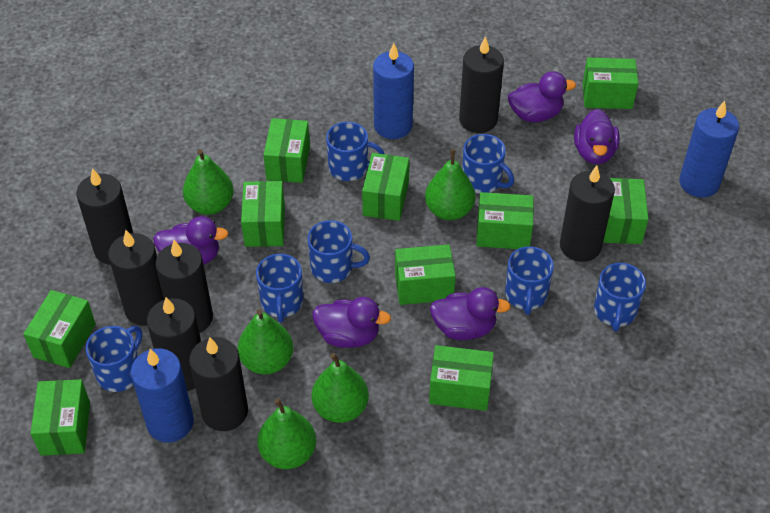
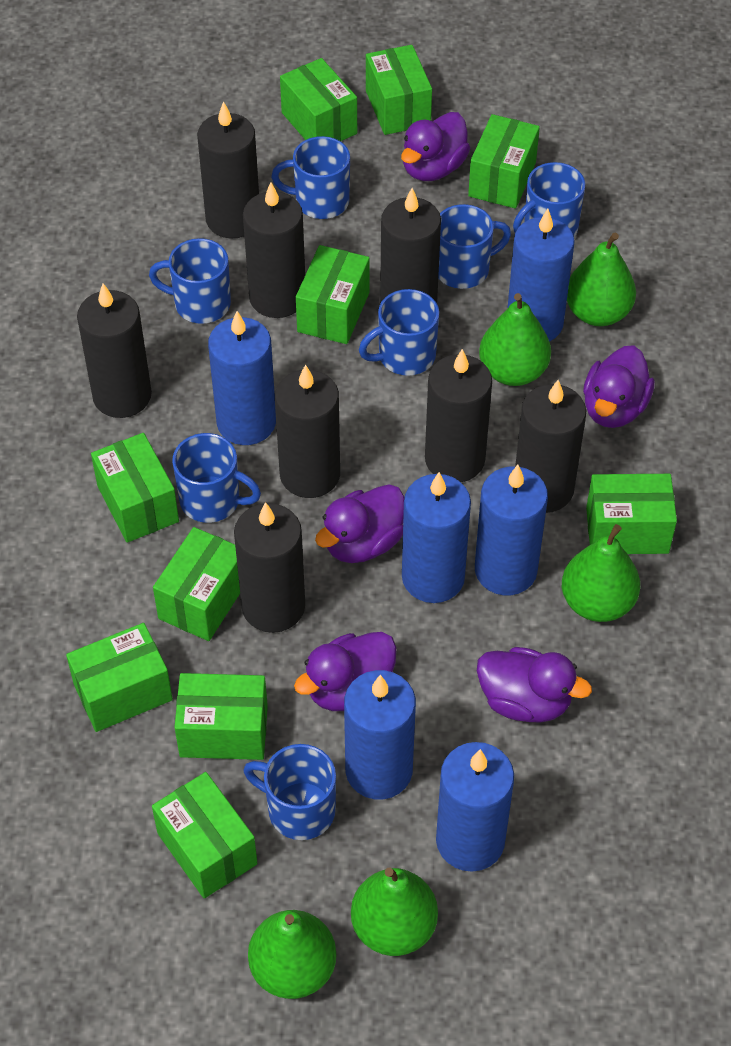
black candle: [76,168,133,265] [108,230,164,326] [147,297,201,391] [155,240,213,333] [189,337,248,431] [459,36,504,133] [560,166,615,262] = 7 -> [77,283,152,418] [197,101,259,238] [234,502,305,633] [243,182,305,318] [275,364,340,498] [380,188,441,303] [425,349,492,482] [515,380,586,513] = 8
blue candle: [131,348,194,443] [373,43,414,139] [679,101,739,198] = 3 -> [208,311,276,445] [344,670,416,800] [402,472,471,603] [436,742,514,872] [475,464,548,595] [507,209,575,342] = 6

